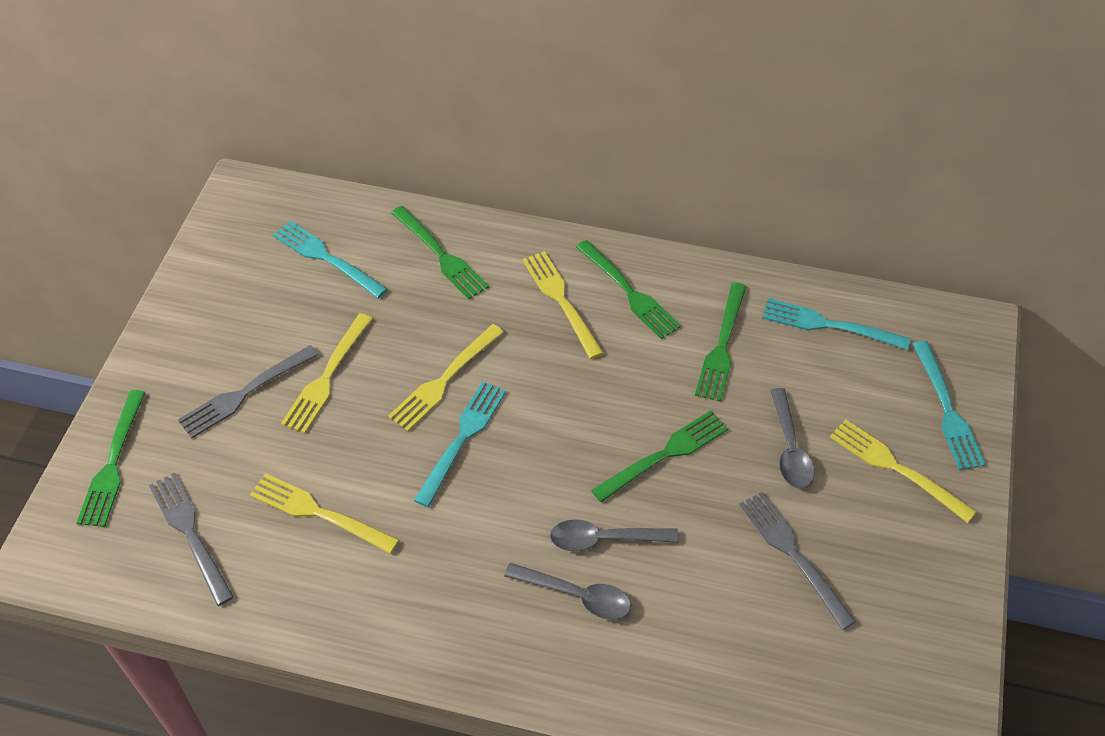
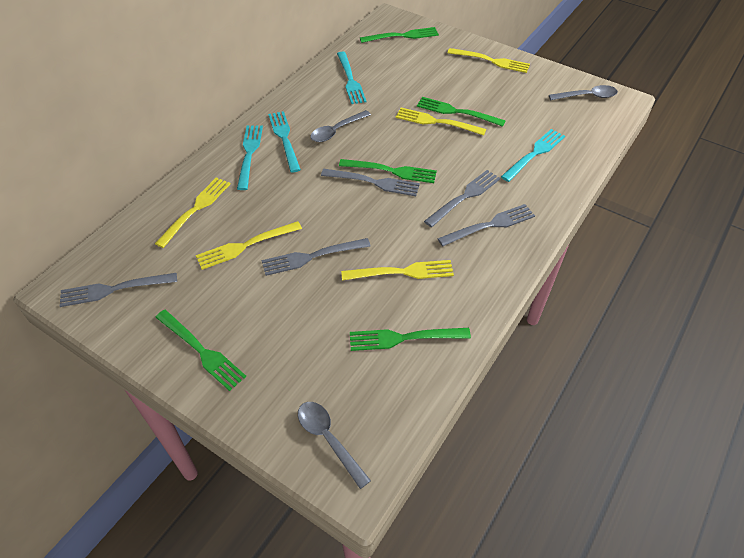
grey fork: [149,473,234,606] [178,345,319,438] [739,491,857,630] = 3 -> [60,273,177,307] [262,238,371,276] [321,169,420,196] [424,170,501,227] [437,204,535,246] = 5

